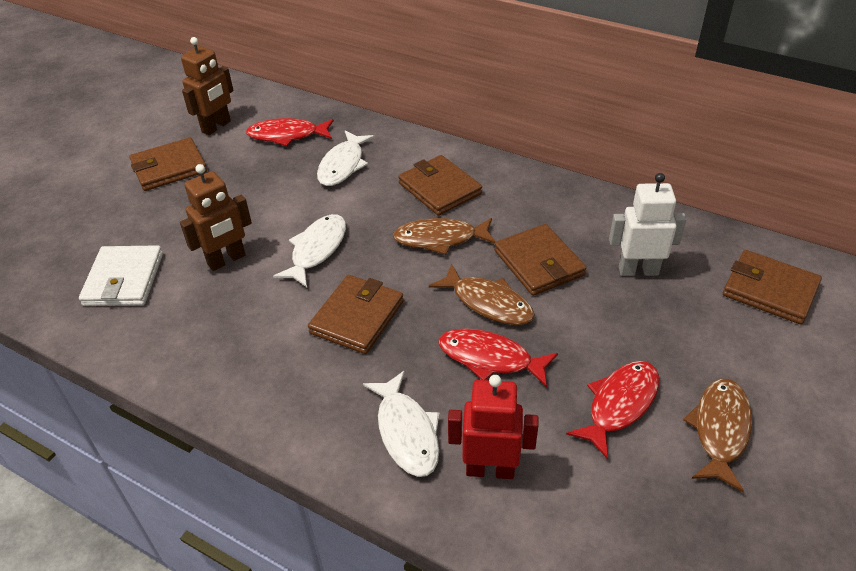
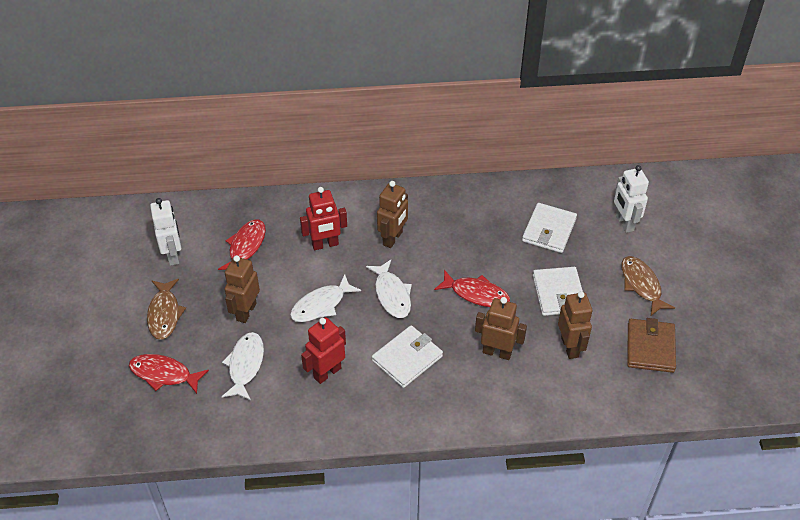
brown fish: [393,218,496,255] [429,264,535,325] [683,379,752,492] = 3 -> [147,279,186,340] [621,256,675,316] = 2
brown robot: [180,164,252,271] [181,37,234,135] = 2 -> [225,255,260,323] [377,181,408,248] [475,297,527,360] [558,291,592,359] = 4
brown wallet: [129,137,207,191] [308,275,404,354] [398,155,482,216] [494,224,586,296] [723,250,822,324] = 5 -> [627,318,676,373] = 1
red robot: [448,375,539,479] = 1 -> [300,187,347,250] [301,317,346,384] = 2
white robot: [609,173,687,276] = 1 -> [150,198,181,266] [614,165,649,233] = 2
white wallet: [79,245,163,306] = 1 -> [372,325,443,388] [522,203,577,253] [533,267,583,316] = 3

